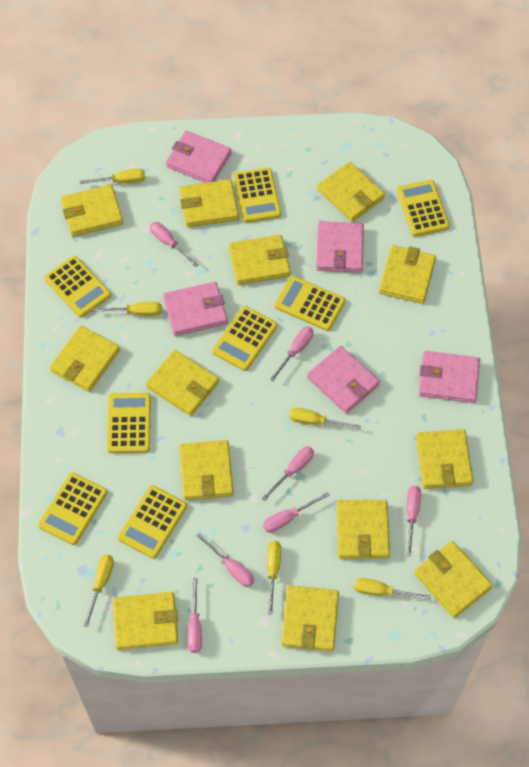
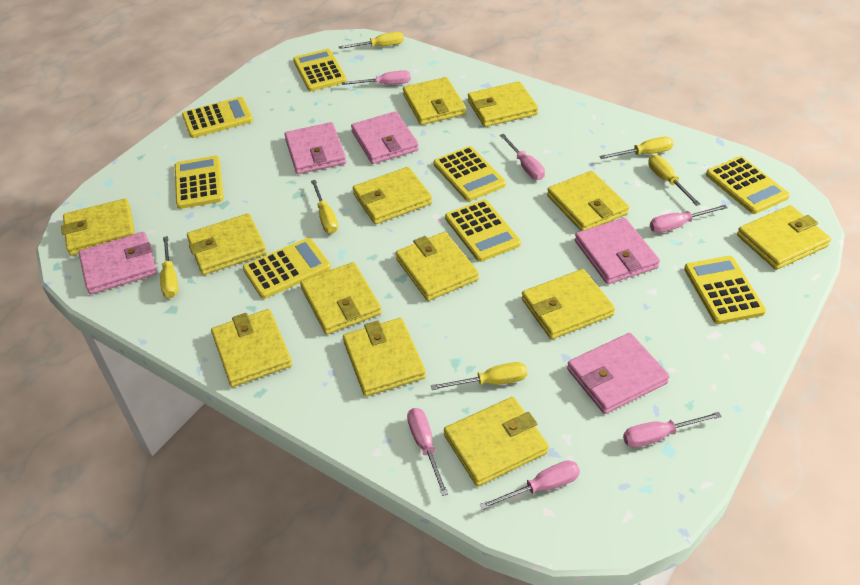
pink screwdriver: [150,222,199,267] [187,578,202,653] [197,533,254,587] [262,446,314,501] [263,492,330,533] [270,327,313,381] [407,486,421,557] = 7 -> [342,70,411,85] [407,408,448,496] [480,460,580,510] [500,134,545,180] [623,412,722,448] [650,205,728,233] = 6

